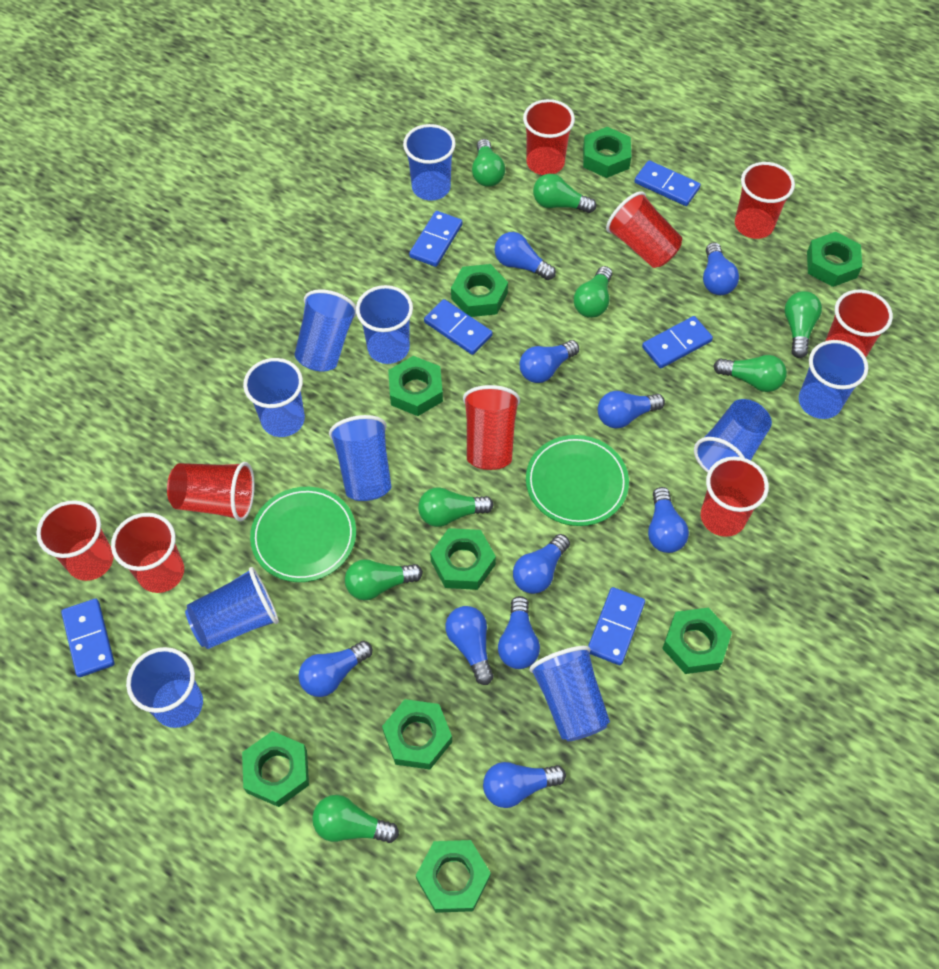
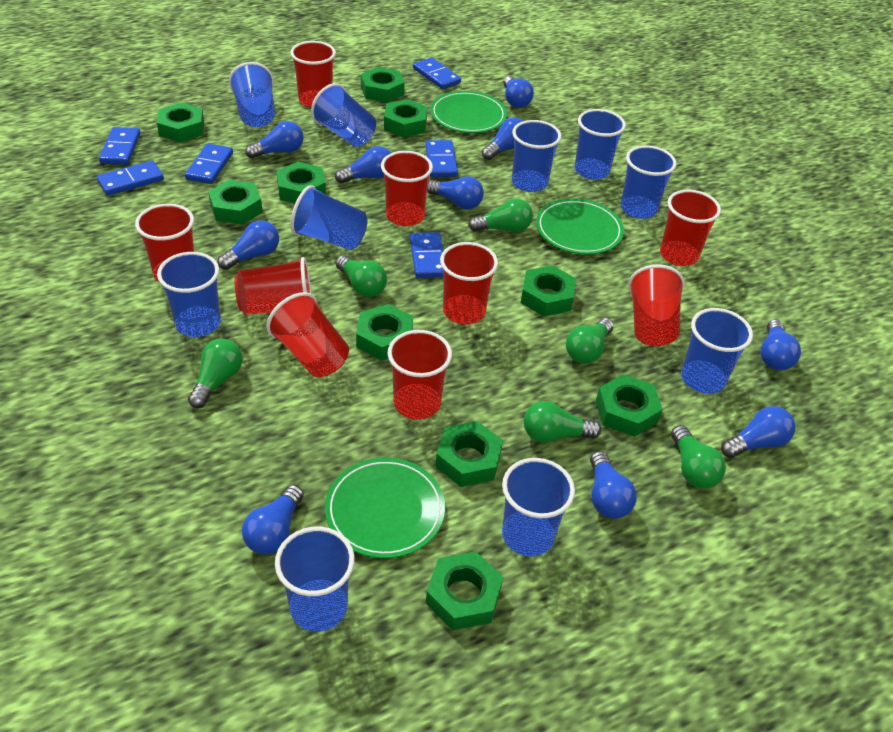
green light bulb: [312,795,399,843] [345,559,423,600] [418,487,494,527] [472,139,505,187] [533,174,596,213] [574,266,612,318] [713,355,787,392] [784,291,822,358] = 8 -> [188,339,242,408] [336,255,387,297] [468,199,533,232] [524,401,601,443] [566,318,614,364] [671,425,726,489] = 6
green nut: [242,731,309,807] [382,699,452,769] [388,356,443,416] [416,840,491,913] [430,528,496,590] [451,264,508,317] [583,127,631,178] [662,608,732,674] [807,232,862,287] = 9 -> [157,102,204,143] [208,180,263,225] [277,162,326,203] [356,304,413,361] [361,67,405,103] [384,99,427,138] [426,552,503,630] [435,421,503,487] [521,265,576,317] [596,374,663,437] = 10
green plate: [250,487,356,582] [526,435,629,526] = 2 -> [325,457,445,558] [430,91,507,133] [536,198,624,255] = 3

